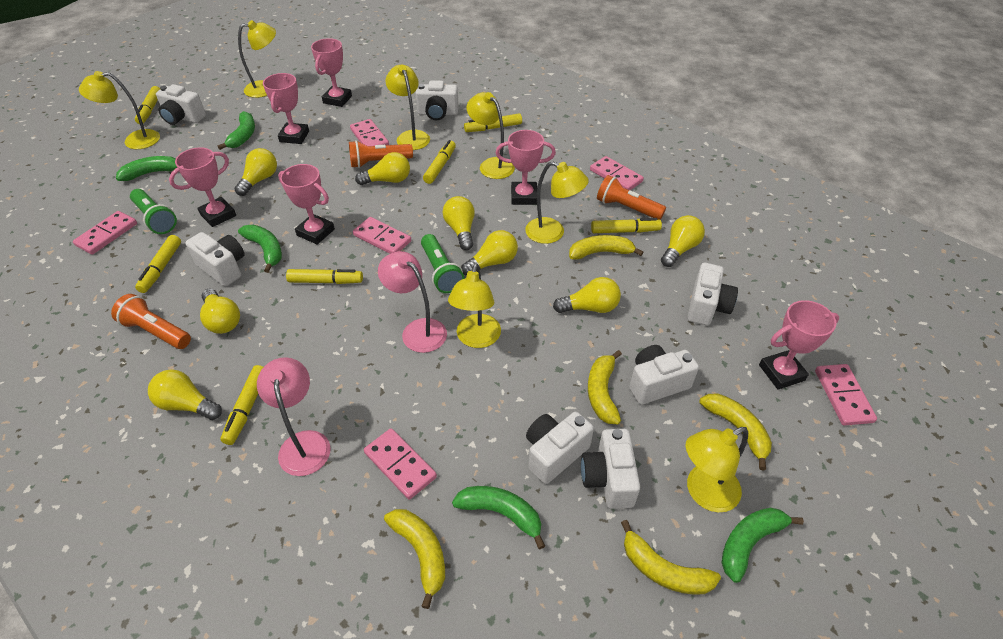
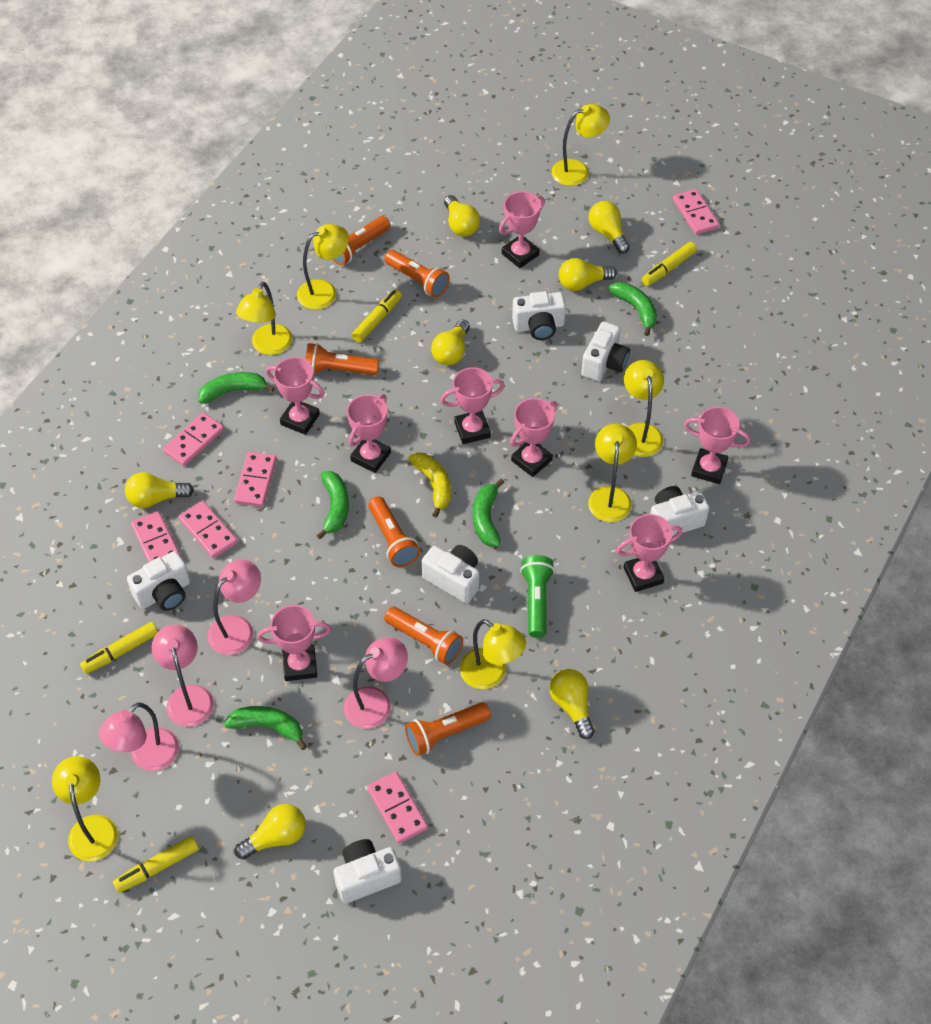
green flashlight: [130,189,177,234] [421,234,464,293] = 2 -> [520,555,555,638] = 1
orange flashlight: [111,294,191,349] [349,140,413,168] [597,175,666,220] = 3 -> [305,343,379,375] [332,216,390,265] [368,496,420,567] [384,250,450,298] [384,607,463,665] [405,702,491,756] = 6
pink lamp: [257,357,331,476] [378,251,447,353] = 2 -> [99,702,179,771] [152,625,214,727] [207,559,261,655] [344,637,408,729] = 4
pink trophy: [169,147,236,227] [263,73,309,144] [278,164,335,245] [311,38,352,107] [496,130,556,205] [759,300,839,390] = 6 -> [257,605,331,681] [266,357,324,435] [347,394,391,473] [440,367,505,444] [499,191,545,268] [510,398,557,477] [616,514,682,592] [684,407,750,484] = 8
white camera: [156,84,206,125] [185,232,245,286] [415,81,459,121] [526,412,594,484] [581,429,640,509] [630,345,699,405] [688,263,738,325] = 7 -> [127,551,190,611] [333,839,402,903] [422,545,479,603] [512,291,566,340] [581,321,630,381] [650,486,709,536] = 6
yellow banana: [384,509,445,609] [569,235,643,260] [588,350,622,424] [621,520,721,595] [699,394,772,471] = 5 -> [408,452,451,518] = 1
yellow light bulb: [148,369,222,420] [200,289,240,334] [235,148,277,196] [355,152,410,185] [442,196,475,250] [461,230,518,276] [553,277,621,313] [661,215,705,267] = 8 -> [125,472,194,508] [235,804,306,860] [431,320,470,365] [444,195,480,236] [549,669,595,739] [559,258,617,291] [589,201,630,254] = 7
yellow marker: [135,86,160,124] [135,235,181,293] [220,365,263,445] [286,269,363,284] [423,140,456,184] [464,113,522,132] [591,218,662,233] = 7 -> [80,622,158,674] [113,836,199,893] [351,290,402,343] [642,242,697,286] = 4

